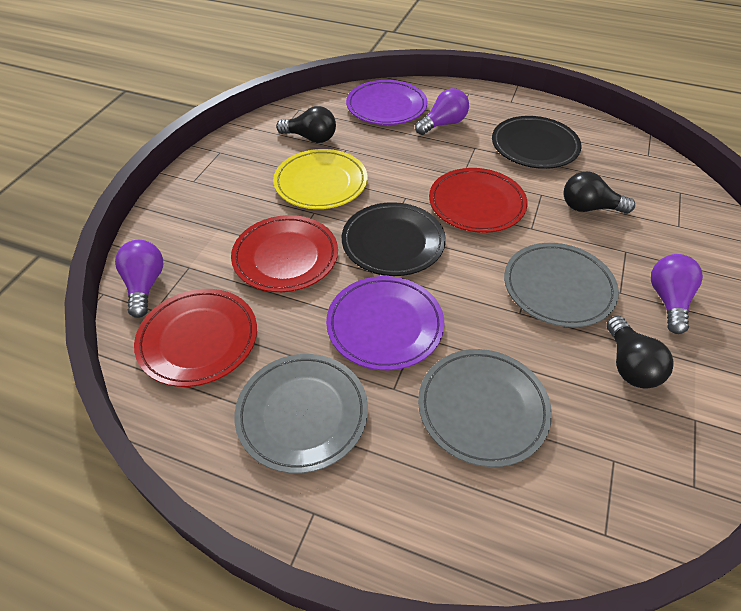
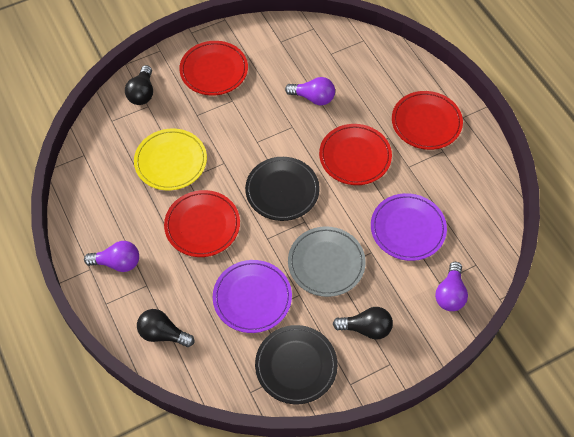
grey plate: [234,354,368,473] [418,349,552,467] [504,243,619,327] = 3 -> [288,226,366,297] = 1
red plate: [134,289,257,387] [231,215,338,292] [429,168,527,233] = 3 -> [164,190,240,257] [179,41,248,96] [319,124,392,185] [392,91,463,150] = 4

